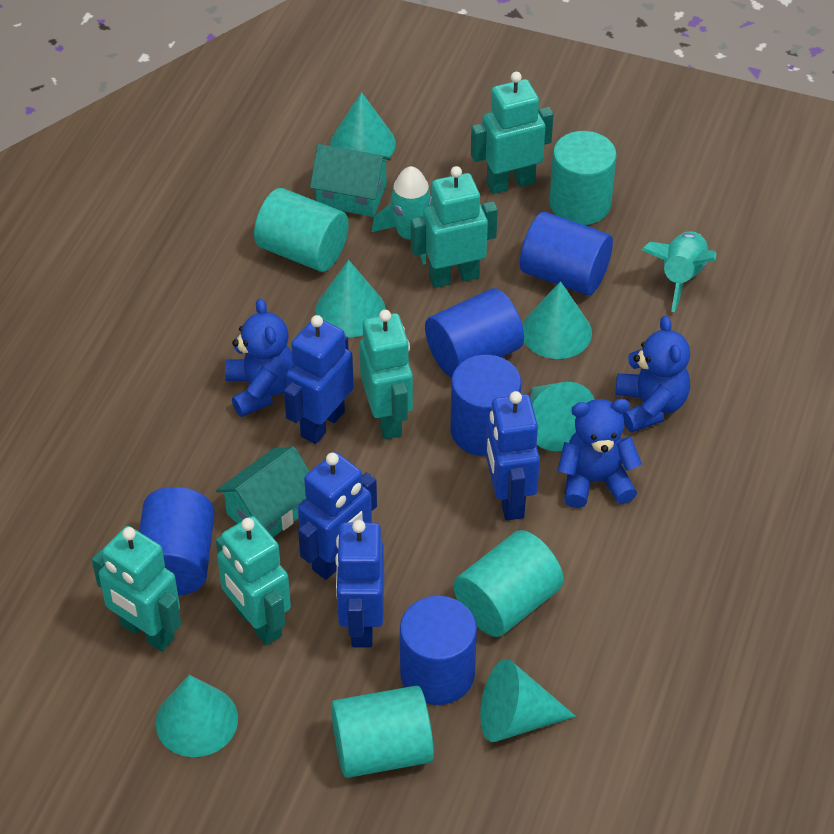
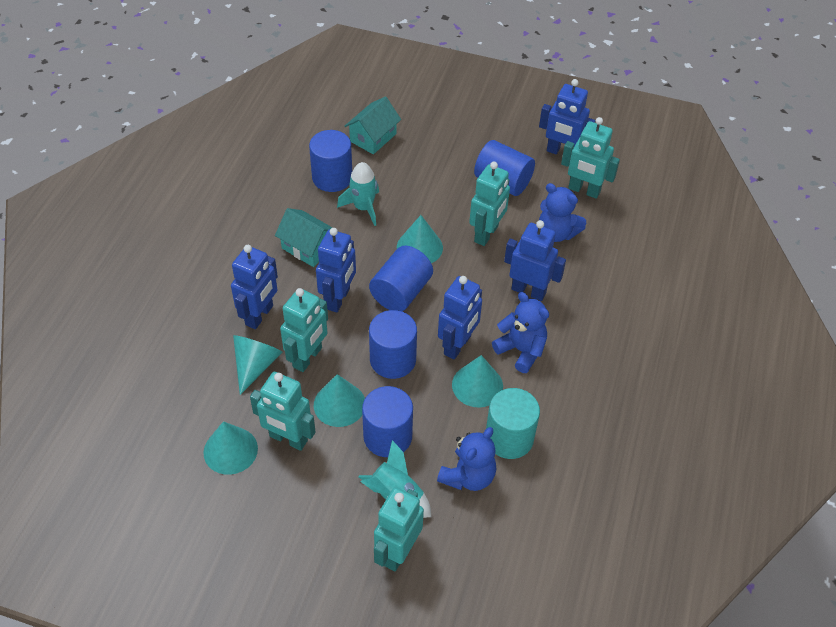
blue robot: [284,315,354,444] [298,452,377,580] [335,520,384,647] [486,391,540,520] = 4 -> [231,245,278,329] [316,228,356,313] [438,276,482,359] [504,220,566,301] [539,79,595,154] = 5
turquoise cone: [155,675,238,757] [315,260,386,337] [330,92,396,160] [480,659,576,742] [522,281,592,359] [530,382,595,451] = 6 -> [203,421,258,475] [233,335,282,395] [314,374,365,427] [397,215,443,263] [452,355,503,408] = 5
turquoise cylinder: [254,188,349,272] [331,686,434,778] [453,530,564,637] [549,131,617,225] = 4 -> [486,388,540,459] = 1

